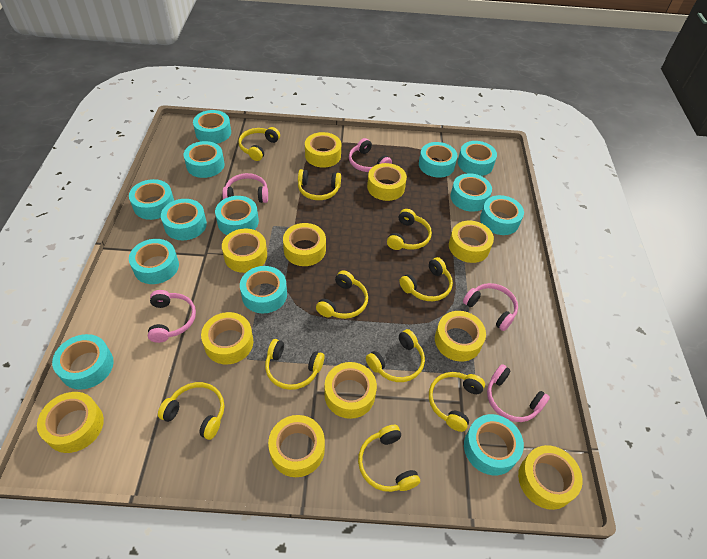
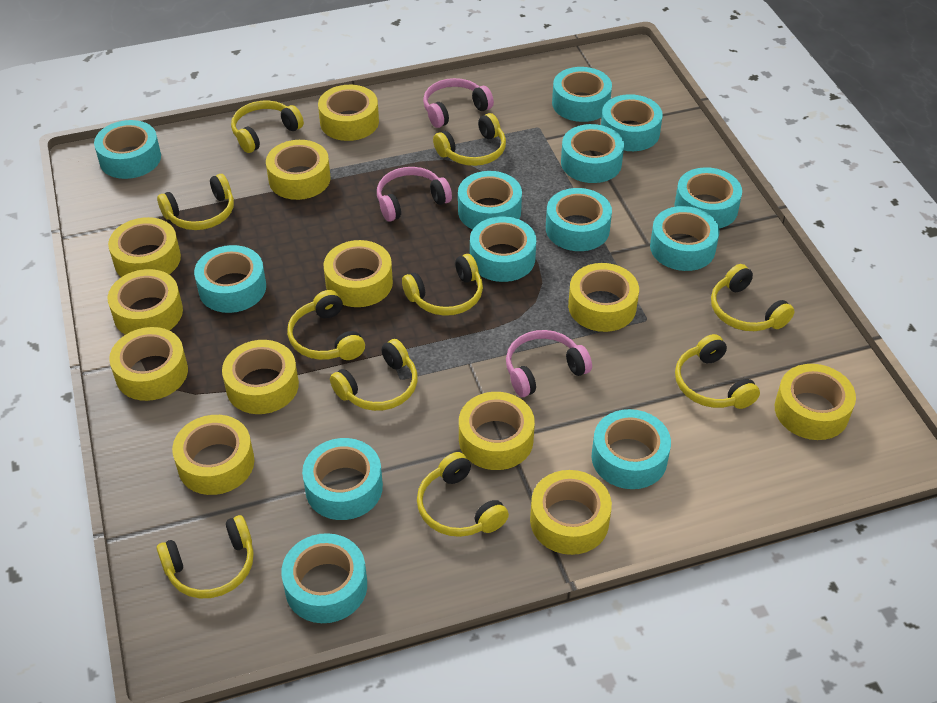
pink headphones: [148,290,196,343] [222,173,268,203] [349,138,392,172] [463,283,518,331] [487,364,550,422] = 5 -> [377,167,452,222] [423,78,494,128] [506,330,592,397] = 3
yellow tape: [37,392,104,453] [201,312,253,364] [222,228,267,273] [268,415,325,477] [283,223,326,266] [305,132,341,168] [324,362,377,419] [367,163,407,201] [435,311,486,362] [449,221,494,263] [518,445,583,510] = 11 -> [108,217,181,277] [108,269,183,335] [109,327,188,401] [172,415,254,495] [222,340,299,414] [266,140,331,200] [318,85,379,141] [324,240,393,307] [459,392,535,470] [530,470,612,555] [568,263,639,332] [775,364,856,440] = 12

